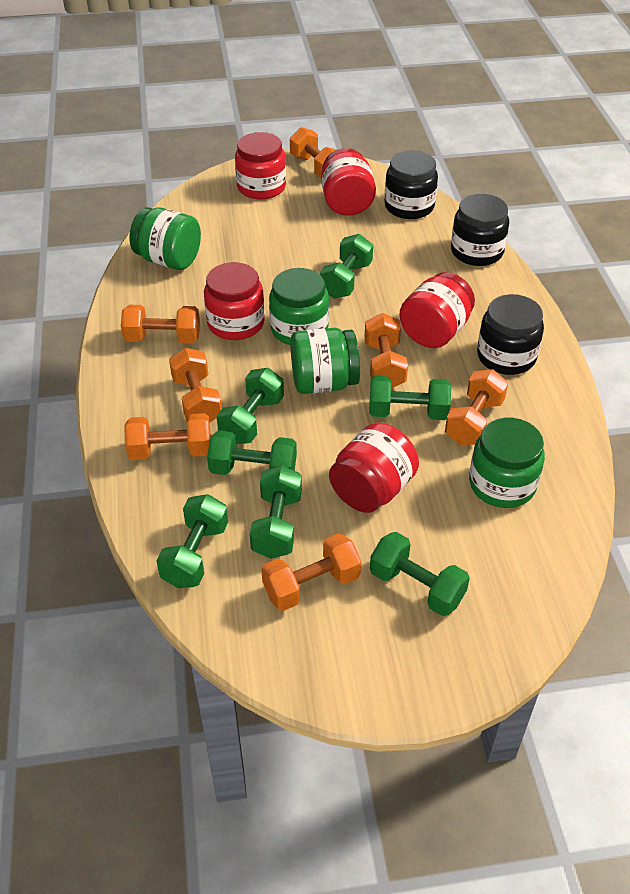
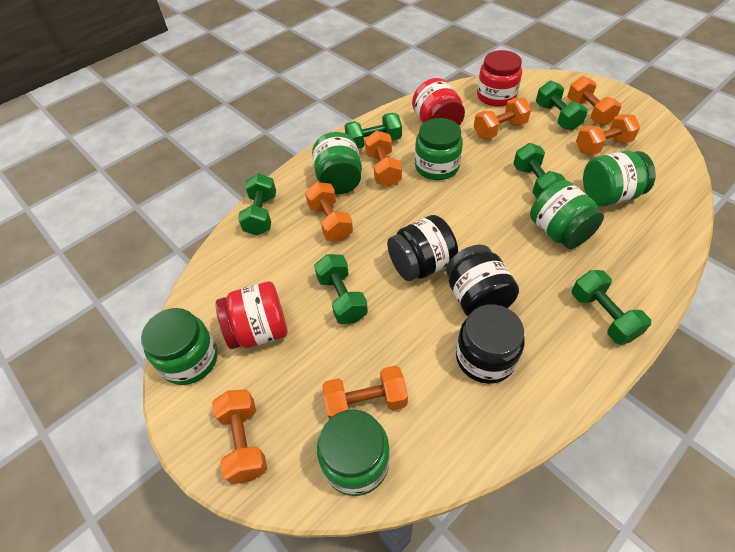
green dumbbell: [156,494,228,588] [207,430,297,475] [217,368,284,444] [250,465,302,559] [320,234,373,299] [369,376,451,420] [370,532,470,616] = 7 -> [238,173,276,235] [314,254,368,324] [344,113,402,149] [513,143,566,198] [536,81,588,130] [572,270,651,345] = 6
green jar: [130,207,201,270] [269,268,329,345] [291,328,360,394] [469,418,545,508] = 4 -> [141,308,218,385] [312,132,362,194] [317,410,390,496] [415,118,463,180] [530,180,604,249] [583,151,656,207] = 6
red jar: [204,262,265,340] [235,132,286,199] [321,148,376,216] [329,423,419,513] [399,272,475,348] = 5 -> [216,281,288,349] [412,78,465,126] [477,50,522,107] = 3

